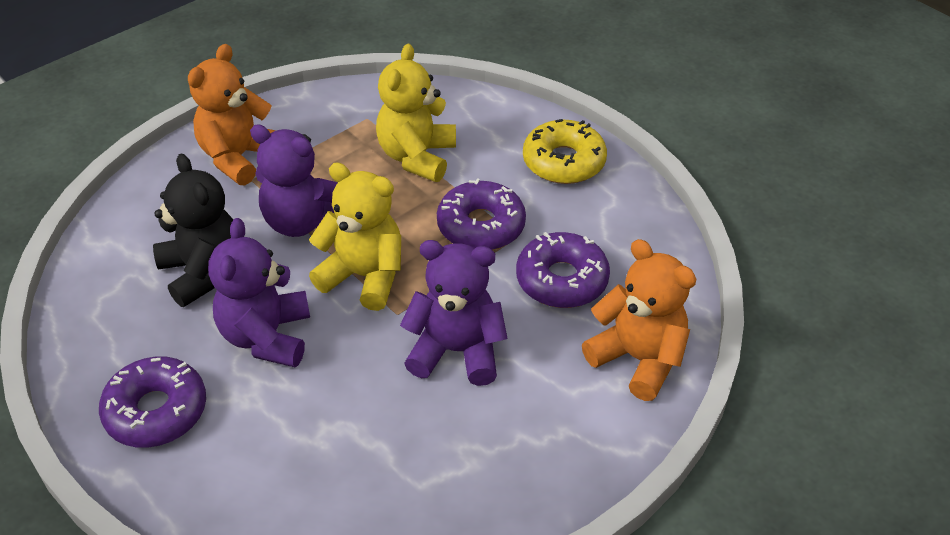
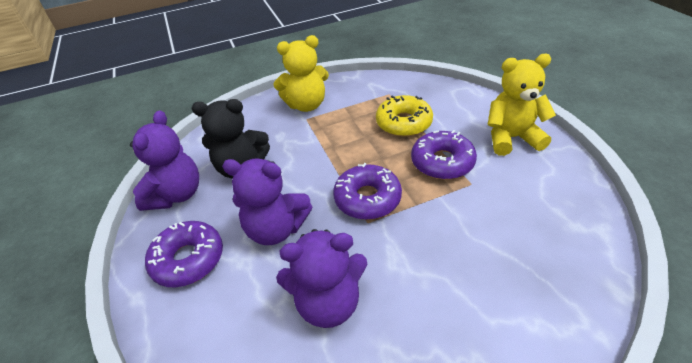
orange teddy bear: [188,44,276,185] [582,239,696,401] = 2 -> none = 0

